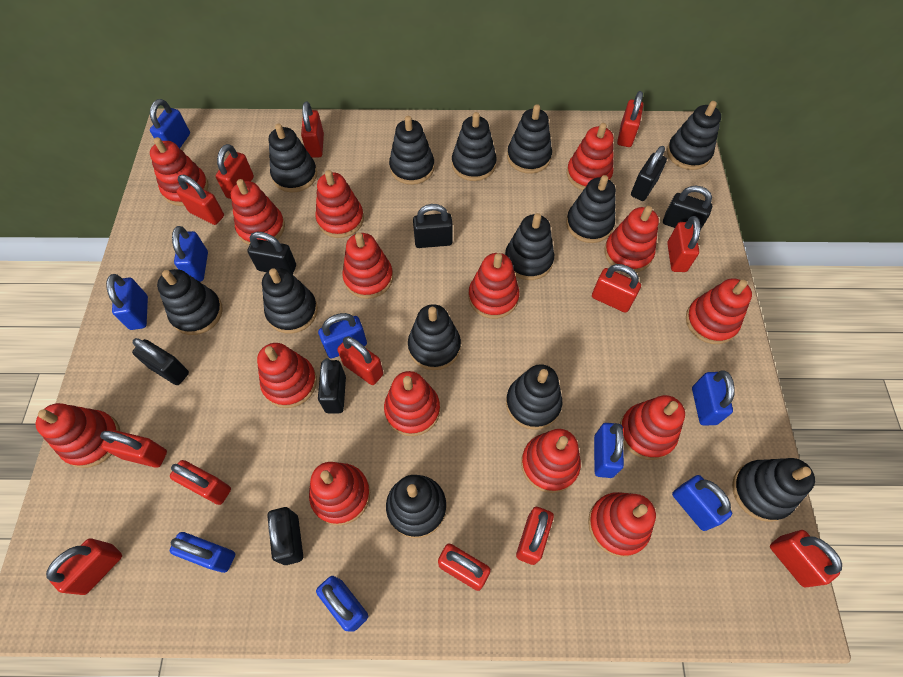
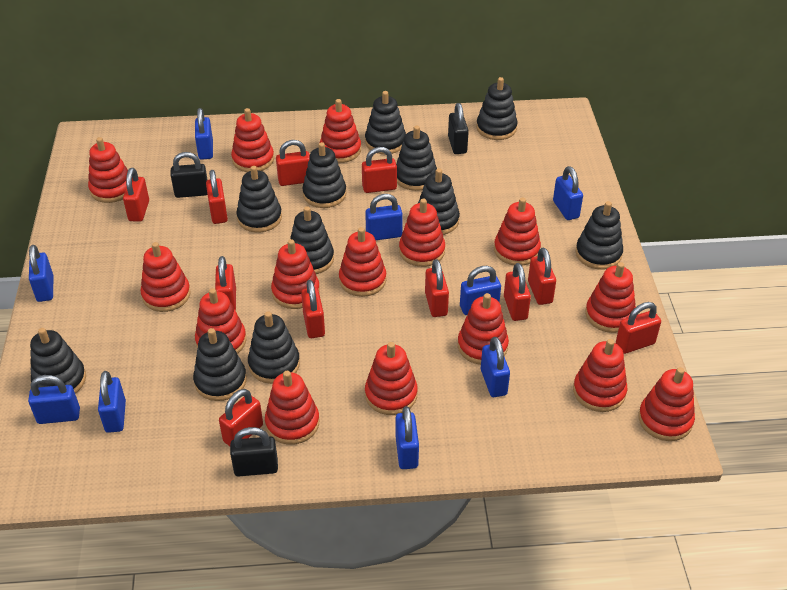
black padlock: [132,338,189,385] [248,232,296,275] [267,507,303,565] [318,358,346,414] [413,204,453,248] [631,146,667,201] [663,186,712,230] = 7 -> [170,152,208,198] [230,427,278,476] [448,103,469,154] = 3
black stacking toy: [157,269,223,335] [262,268,318,334] [269,124,317,192] [386,475,446,538] [389,116,434,185] [408,304,461,370] [452,112,497,181] [505,213,554,280] [506,364,562,430] [507,104,552,174] [566,175,616,243] [667,101,721,170] [732,458,815,522] = 13 -> [30,328,86,393] [193,328,247,401] [236,166,282,233] [248,311,300,384] [290,206,334,274] [302,142,346,208] [365,91,406,154] [396,125,437,191] [418,168,460,235] [476,77,517,140] [576,201,623,270] = 11
red padlock: [46,538,122,595] [100,430,167,468] [170,460,231,505] [176,175,224,225] [216,144,254,199] [301,101,324,158] [337,336,384,385] [438,544,491,591] [516,507,554,565] [592,264,641,313] [617,91,644,147] [667,216,700,272] [770,530,842,588] = 13 -> [123,168,149,222] [206,170,228,224] [215,256,236,311] [219,389,263,446] [276,140,310,186] [301,280,325,338] [362,147,397,193] [425,259,449,317] [504,263,531,321] [528,247,556,305] [616,302,661,354] = 11

